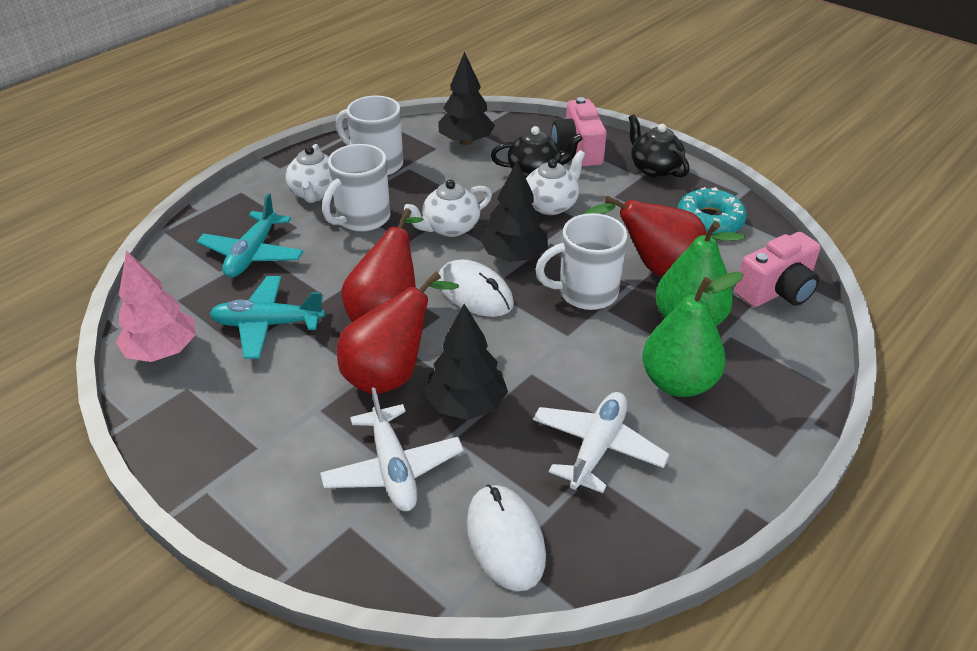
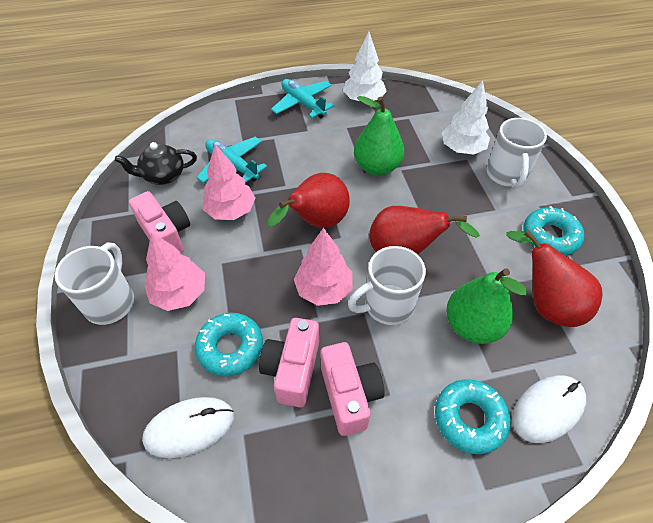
black teapot: [491,126,583,178] [628,114,689,178] = 2 -> [115,142,197,185] = 1
black tree: [425,304,508,420] [438,52,495,145] [480,160,548,262] = 3 -> none = 0
pink camera: [552,97,607,167] [735,232,821,307] = 2 -> [129,191,190,253] [259,318,319,407] [320,342,385,436] = 3
pink tree: [116,250,196,362] = 1 -> [145,232,205,311] [203,144,255,220] [294,228,353,306] = 3
turquoise donut: [678,187,747,236] = 1 -> [195,313,263,376] [435,379,511,454] [524,206,584,255] = 3
white plane: [320,387,464,511] [533,392,669,493] = 2 -> none = 0
white teapot: [285,144,331,203] [404,180,492,237] [526,150,585,215] = 3 -> none = 0
white tree: none = 0 -> [343,32,387,103] [442,80,490,155] = 2

